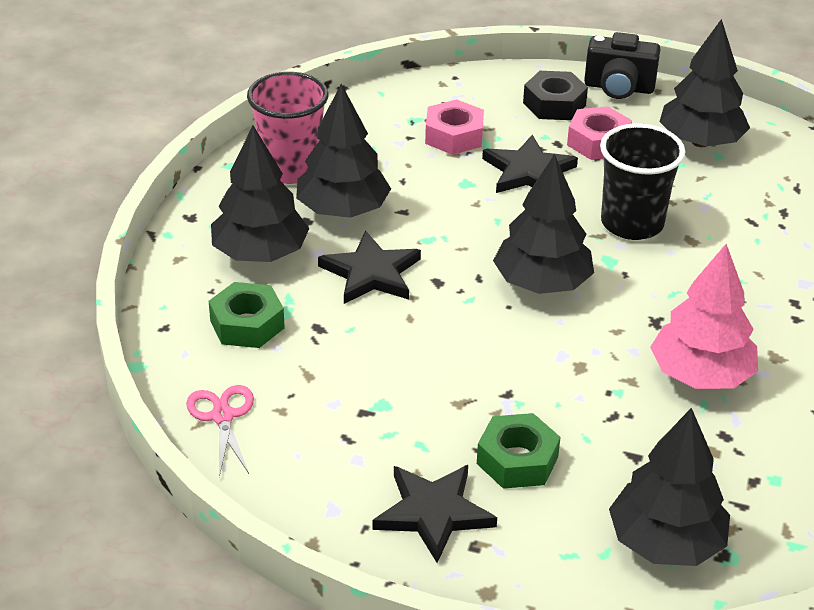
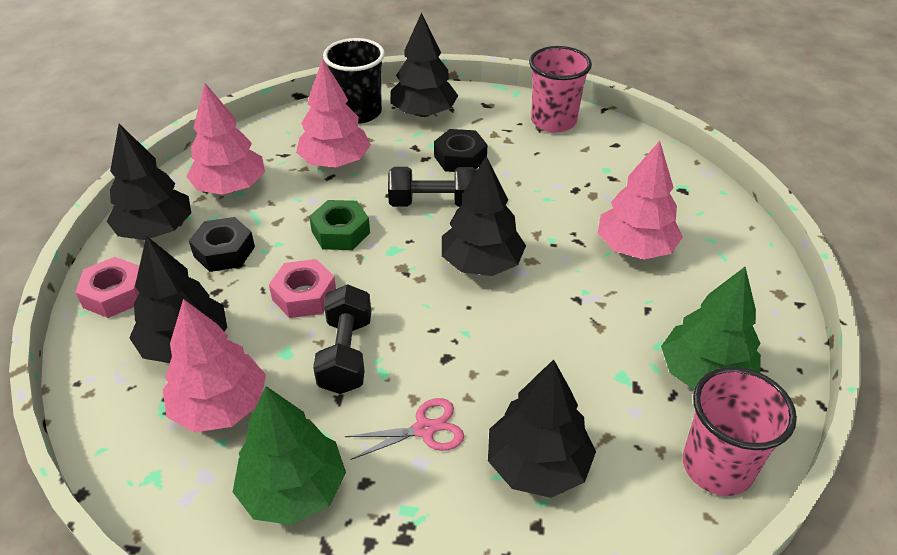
black camera: [584,32,660,99] = 1 -> none = 0
black dumbbell: none = 0 -> [313,284,371,394] [388,167,477,207] = 2
black nut: [523,71,588,120] = 1 -> [189,217,255,272] [434,129,487,172] = 2
black star: [318,231,421,304] [372,465,497,563] [482,135,578,193] = 3 -> none = 0
green nut: [209,282,285,348] [477,413,560,489] = 2 -> [309,200,370,250] = 1
green tree: none = 0 -> [233,386,346,525] [661,267,761,390] = 2
pink cup: [247,72,328,184] = 1 -> [529,46,592,133] [683,367,797,496] = 2
pink tree: [650,244,758,389] = 1 -> [163,299,266,432] [186,83,265,195] [296,58,371,167] [598,141,683,259] = 4

